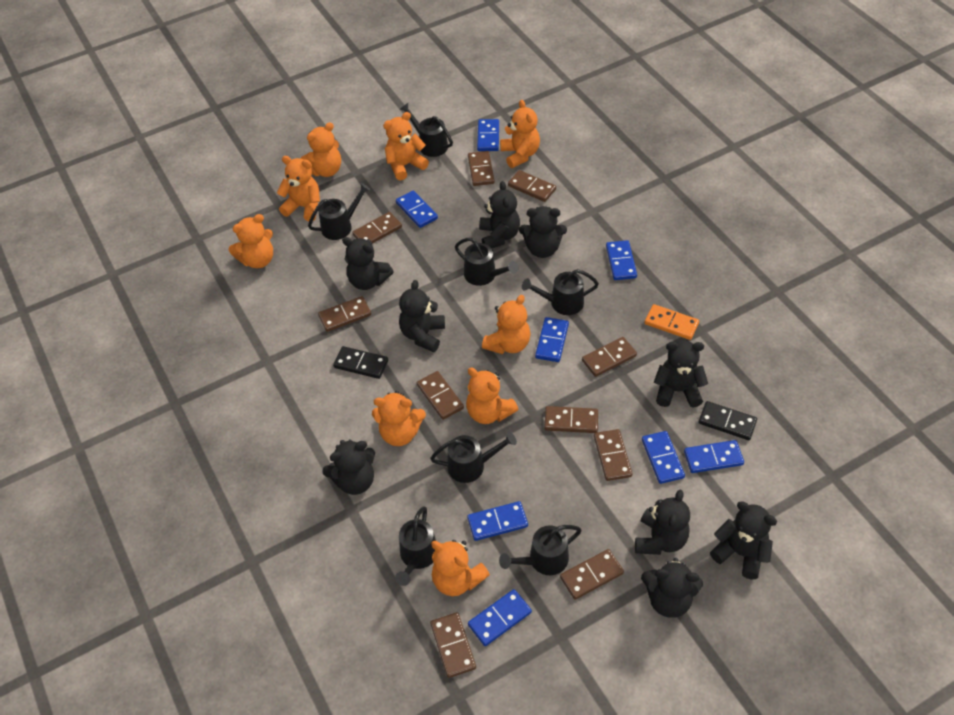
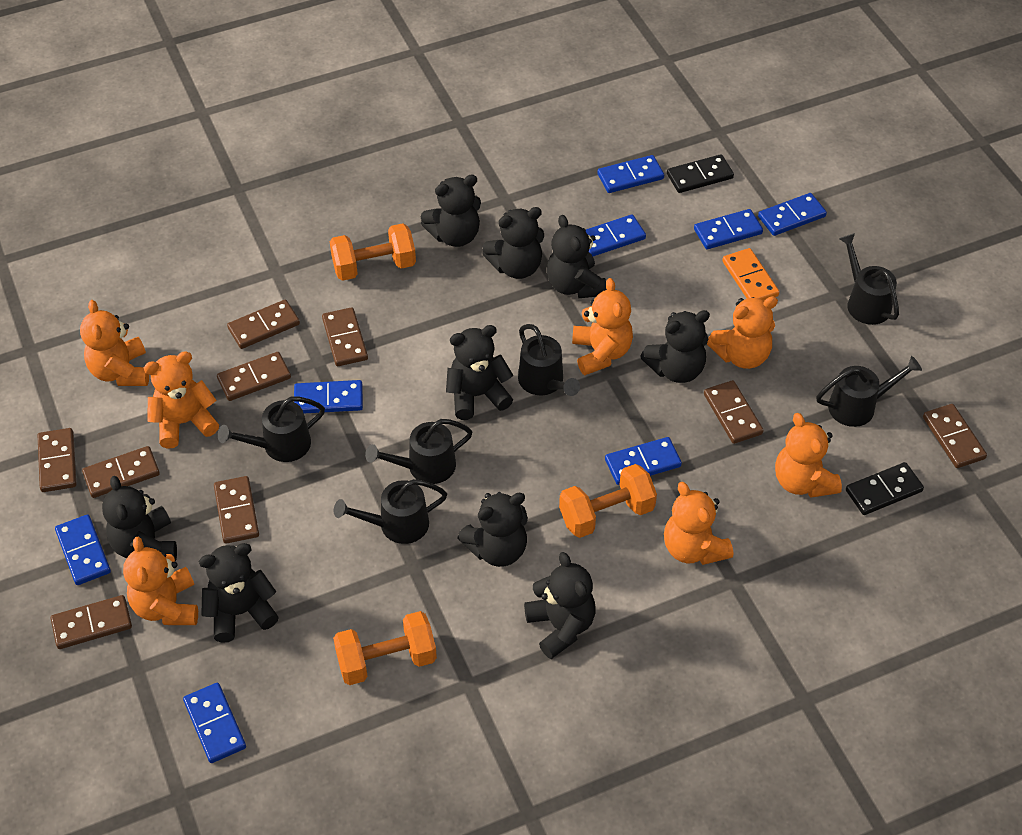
black watering can: [308,183,370,240] [395,506,436,586] [400,103,453,157] [430,432,517,483] [455,238,518,286] [499,525,582,575] [522,269,599,315] = 7 -> [218,396,325,462] [334,479,447,544] [365,419,472,484] [518,324,580,396] [816,356,922,427] [839,233,899,325] = 6
brown domino: [318,296,371,332] [352,212,402,244] [417,371,464,420] [430,612,476,678] [468,151,495,186] [508,170,556,202] [544,406,598,433] [560,549,624,600] [582,337,637,377] [594,429,632,481] = 10 -> [38,428,76,492] [51,595,132,649] [82,446,160,498] [214,476,259,544] [217,352,291,401] [227,300,300,349] [322,307,368,366] [704,380,764,444] [923,404,987,468] = 9
orange dumbbell: none = 0 -> [330,223,416,281] [333,611,437,685] [559,464,657,538] = 3
orange teddy bear: [229,214,273,268] [277,156,320,221] [300,122,341,177] [372,391,426,446] [383,112,429,181] [431,540,490,596] [466,368,518,424] [482,295,531,354] [500,100,540,168] = 9 -> [80,300,149,386] [123,536,198,625] [144,351,219,449] [572,278,633,375] [664,482,733,565] [707,296,778,369] [775,413,842,498] = 7

